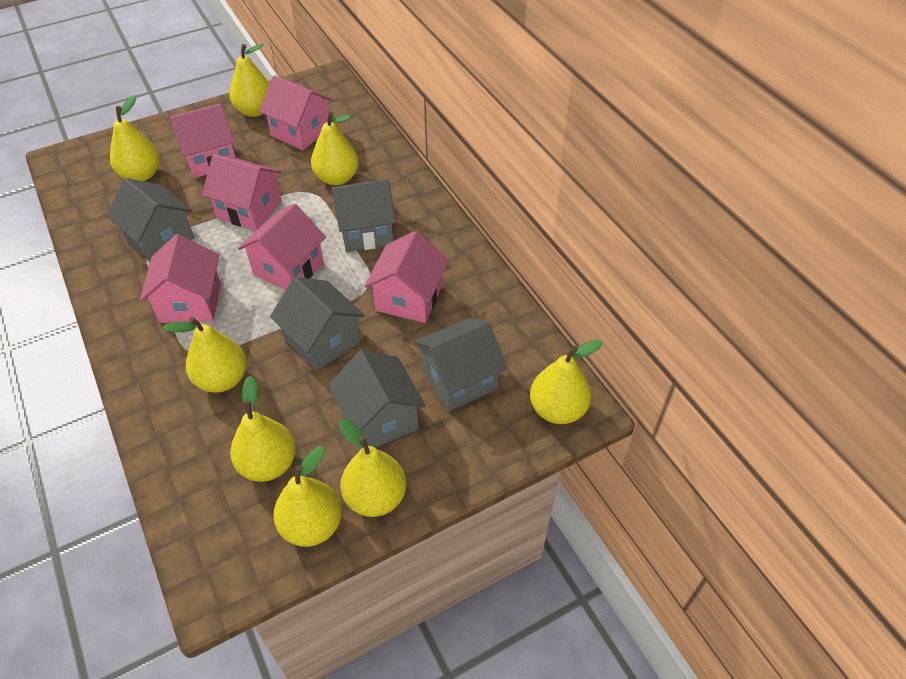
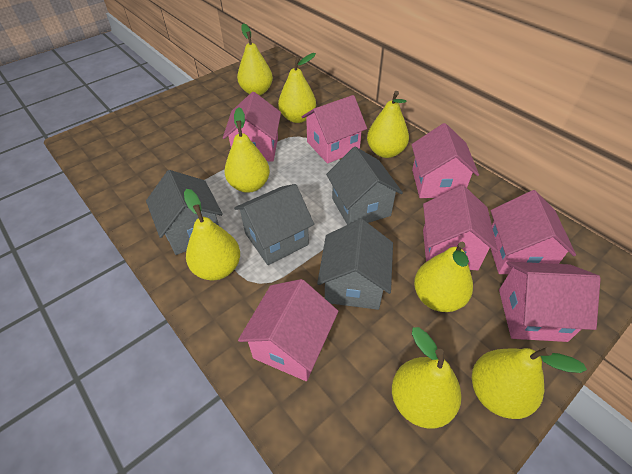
grey house: [106,178,194,261] [270,277,365,371] [328,350,426,449] [331,179,396,252] [414,318,507,411] = 5 -> [146,170,223,255] [234,184,314,265] [317,219,393,310] [326,147,403,225] = 4
pink house: [140,234,221,323] [169,103,236,178] [202,154,282,231] [238,203,326,290] [259,75,333,150] [365,231,449,323] = 6 -> [223,92,281,162] [238,279,338,381] [302,95,367,164] [412,123,479,198] [423,185,498,270] [491,190,576,274] [499,262,601,342] = 7

